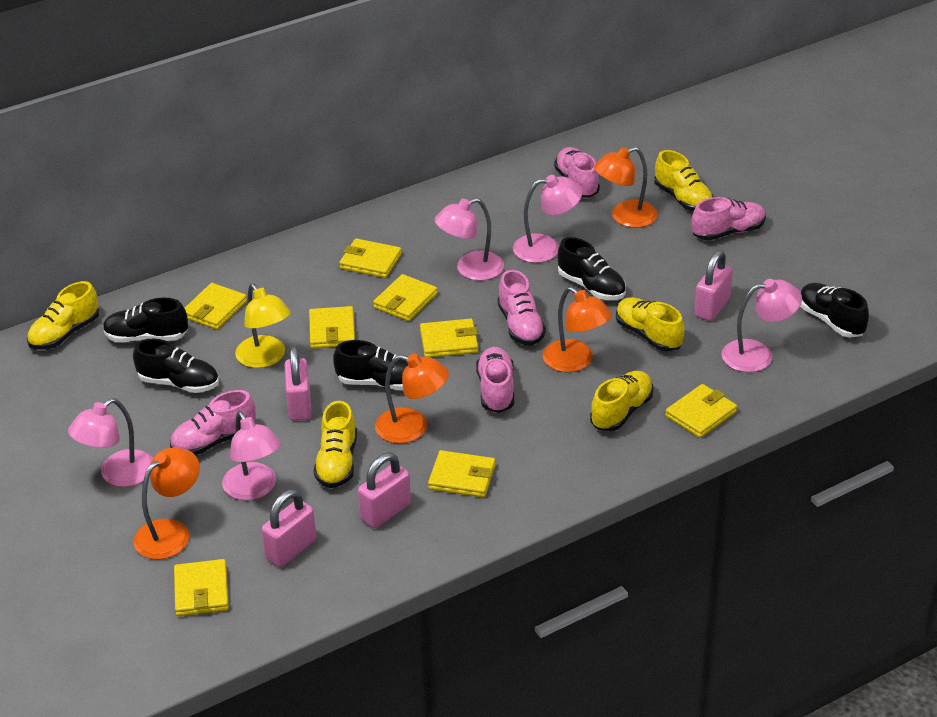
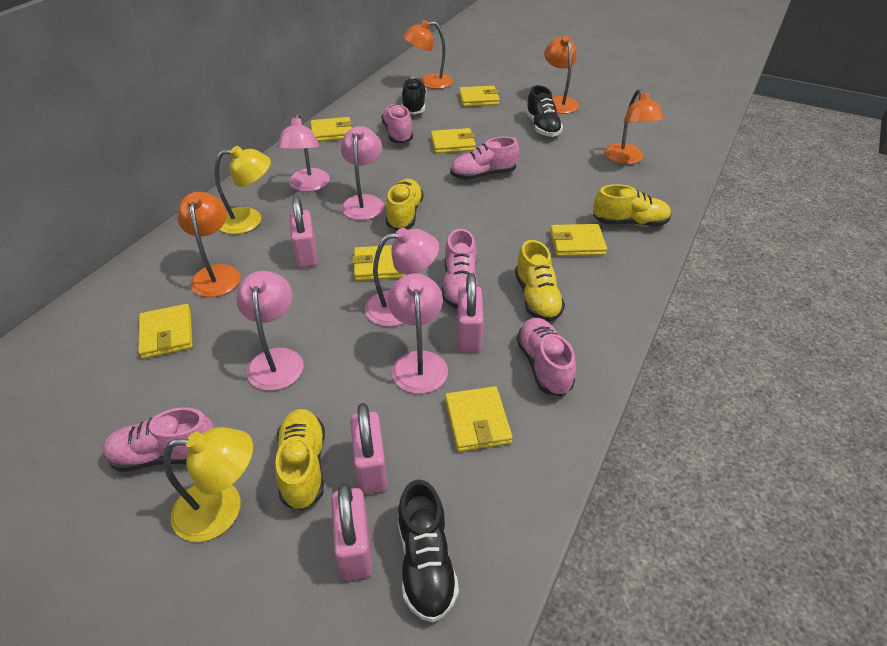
black shoe: [103,298,188,342] [133,339,219,393] [333,340,408,390] [558,237,626,300] [800,283,869,338] = 5 -> [398,480,459,623] [401,78,427,114] [525,85,563,137] = 3
yellow lamp: [235,283,291,368] = 1 -> [163,427,253,542] [215,146,271,234] = 2
yellow shoe: [27,281,99,350] [314,401,357,488] [590,371,654,431] [616,297,685,351] [654,150,713,211] = 5 -> [275,409,325,511] [386,179,424,230] [515,240,565,322] [593,184,672,227] = 4
yellow wallet: [174,559,229,616] [185,283,247,330] [309,306,355,349] [339,238,402,278] [373,274,437,321] [420,319,478,357] [428,450,495,498] [665,384,737,438] = 8 -> [138,304,193,359] [310,117,352,142] [352,245,405,281] [431,128,476,154] [445,386,513,452] [459,86,500,107] [550,224,607,256] = 7

